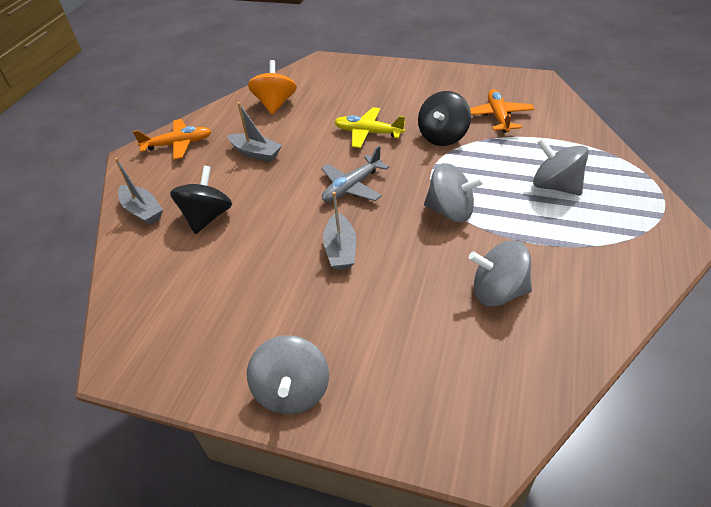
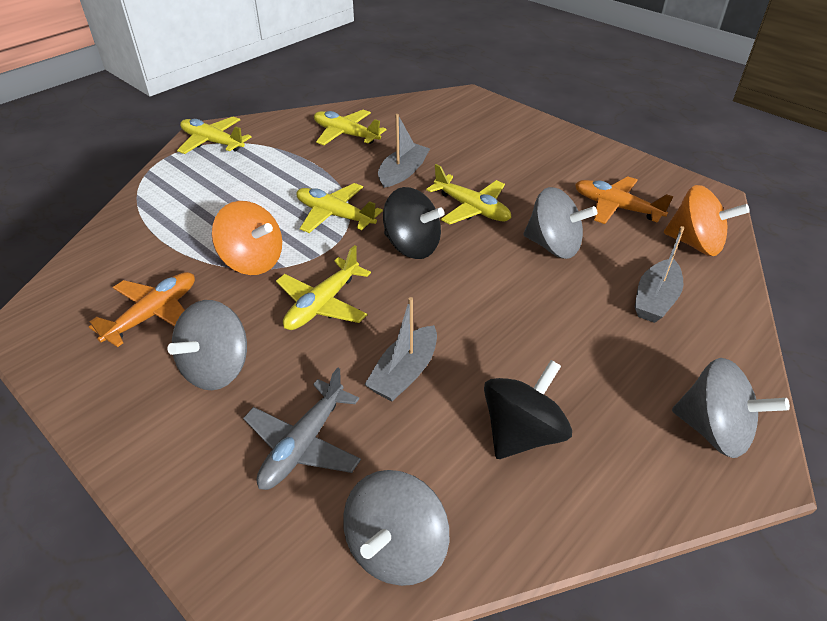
orange spinning top: [248,60,297,115] = 1 -> [212,201,282,275] [664,185,750,256] = 2
yellow plane: [334,107,405,148] = 1 -> [177,117,251,154] [276,245,371,330] [296,183,383,233] [314,110,386,145] [426,164,511,225] = 5

